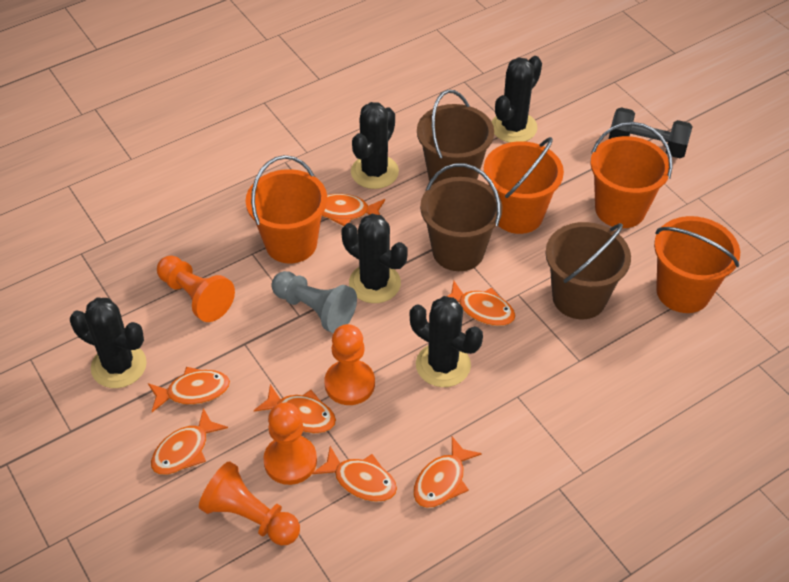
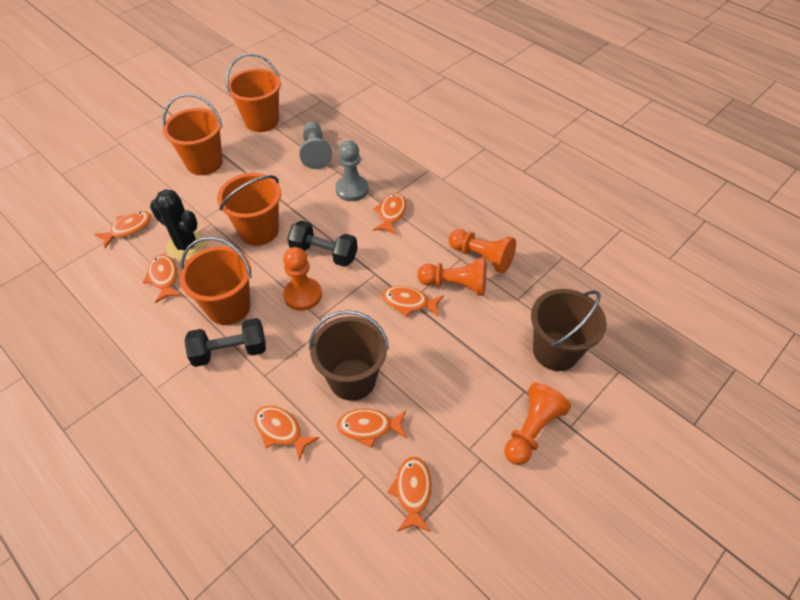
black cactus: [70,298,147,388] [341,214,407,303] [351,102,399,189] [410,296,483,387] [492,56,542,143] = 5 -> [150,189,206,260] = 1
black dumbbell: [609,107,693,158] = 1 -> [184,318,266,367] [287,221,358,267] = 2
brown bucket: [417,90,494,185] [420,163,503,271] [546,222,631,319] = 3 -> [309,310,389,401] [531,289,607,371] = 2
grey pawn: [271,271,357,333] = 1 -> [299,121,332,169] [335,140,369,201] = 2

